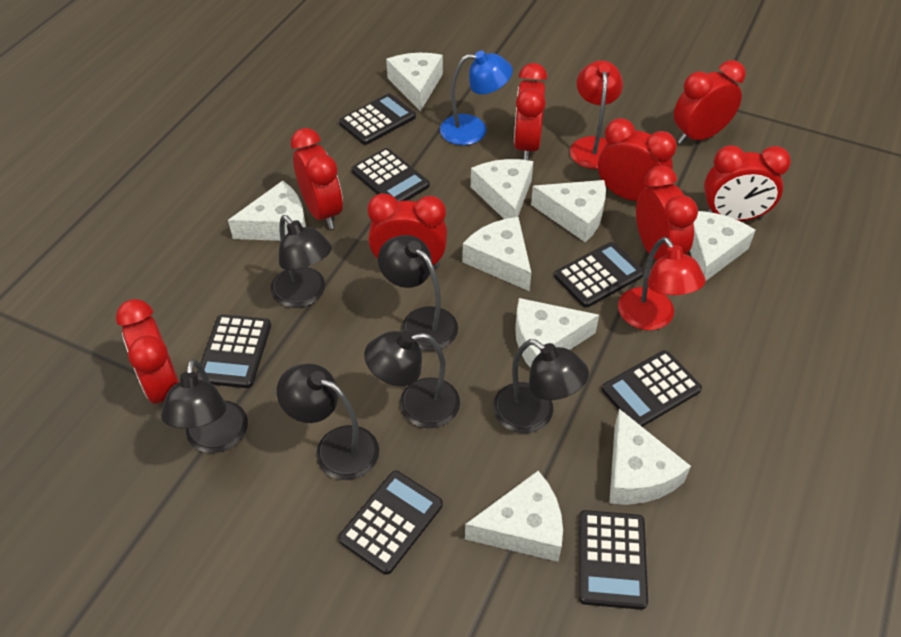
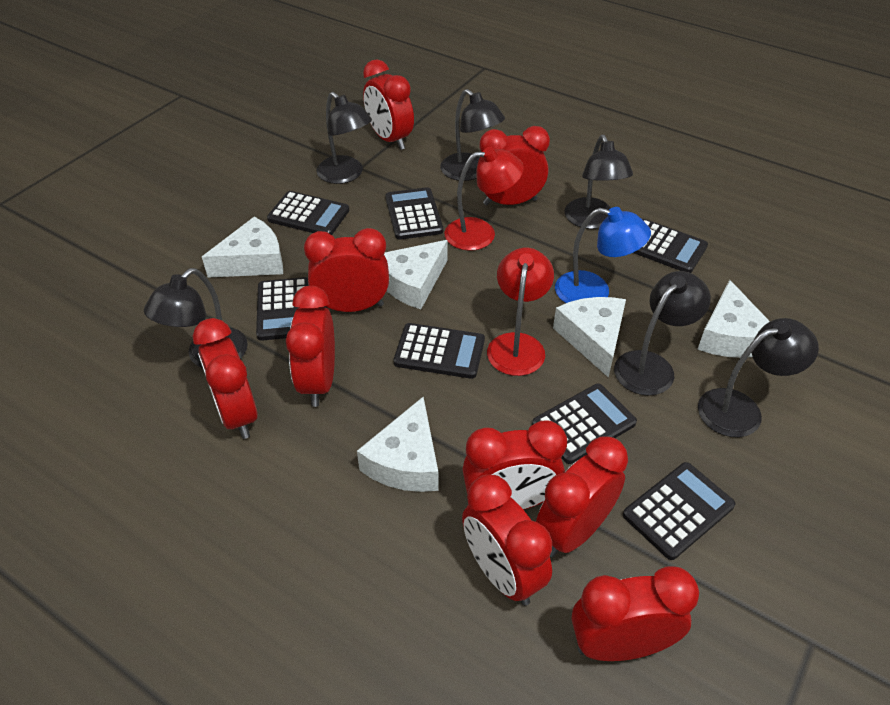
red clock: [116,299,179,404] [291,128,343,229] [367,193,447,269] [514,63,547,160] [598,118,677,201] [636,166,698,260] [674,60,746,144] [704,145,791,221] = 8 -> [193,318,258,439] [286,286,335,407] [304,228,389,312] [363,59,414,150] [462,475,552,606] [463,421,567,510] [477,126,550,205] [536,436,628,557] [572,566,699,661] = 9
white cheese: [228,181,306,241] [386,53,443,112] [462,217,531,291] [465,471,563,562] [471,159,533,219] [515,298,599,368] [531,180,606,242] [609,409,691,505] [690,211,756,281] = 9 -> [202,217,283,277] [357,397,439,492] [384,240,447,309] [553,297,626,378] [697,280,770,358] = 5

